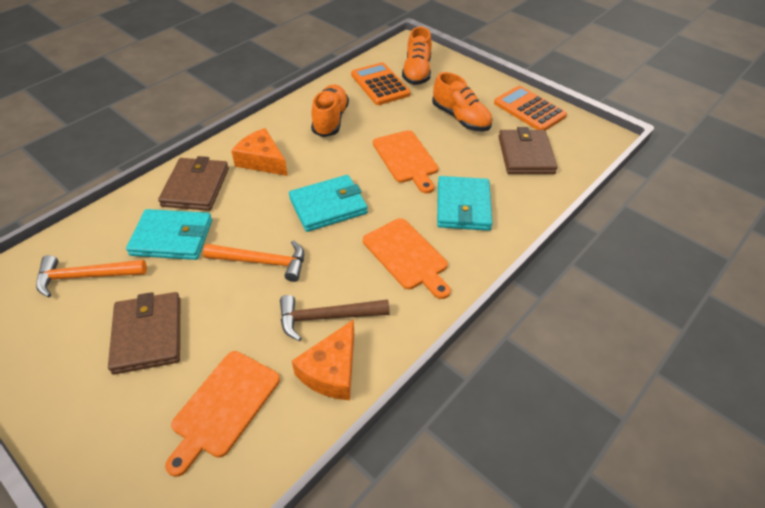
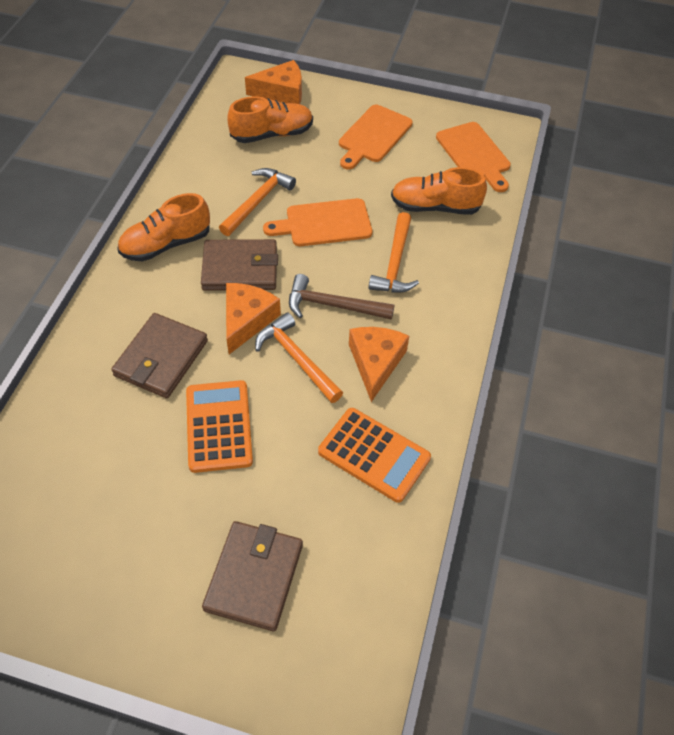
orange cheese: [231,128,288,176] [292,319,354,400] = 2 -> [226,283,281,354] [245,60,302,104] [349,327,409,402] = 3
orange hammer: [36,255,147,297] [203,240,304,282] = 2 -> [219,168,296,236] [255,312,343,403] [368,212,419,293] = 3
turquoise wallet: [126,209,212,260] [289,175,368,232] [437,176,493,231] = 3 -> none = 0

